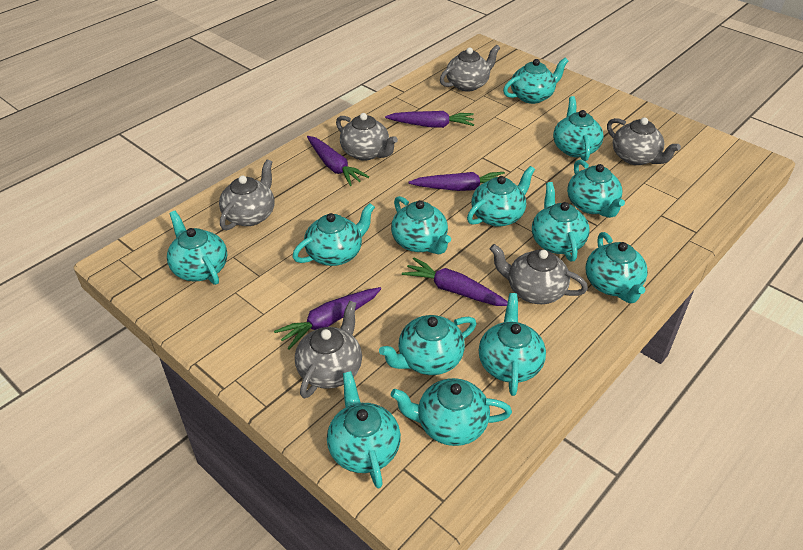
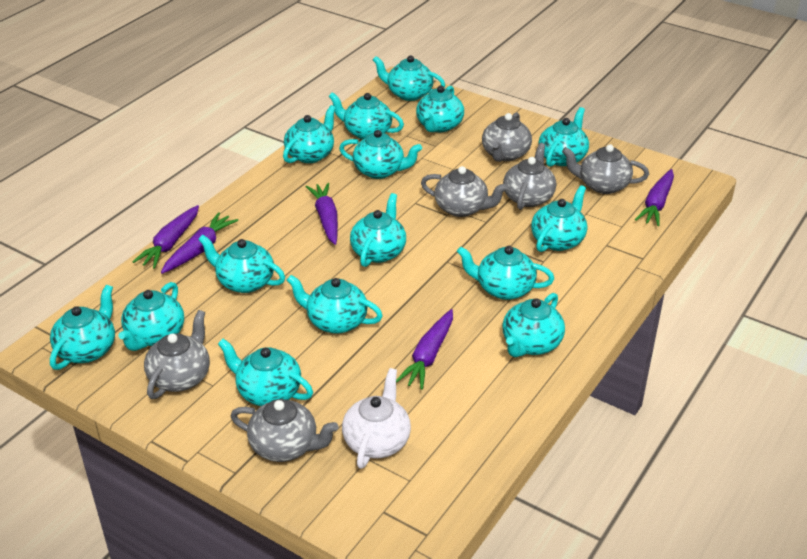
turquoise teapot: [167,211,227,285] [292,203,375,266] [327,371,401,489] [379,315,476,375] [391,196,451,254] [391,378,512,446] [467,166,535,227] [479,293,546,396] [503,58,568,104] [532,182,589,261] [553,96,604,161] [567,159,625,218] [586,232,648,303] = 13 -> [50,285,115,370] [118,282,184,351] [198,235,285,293] [218,339,313,406] [283,105,336,163] [287,275,383,334] [329,92,404,139] [339,130,422,179] [350,193,406,267] [373,56,445,101] [416,86,464,132] [457,246,554,300] [502,293,565,357] [531,185,587,252] [538,107,589,167] = 15
white teapot: none = 0 -> [342,368,411,469] = 1

